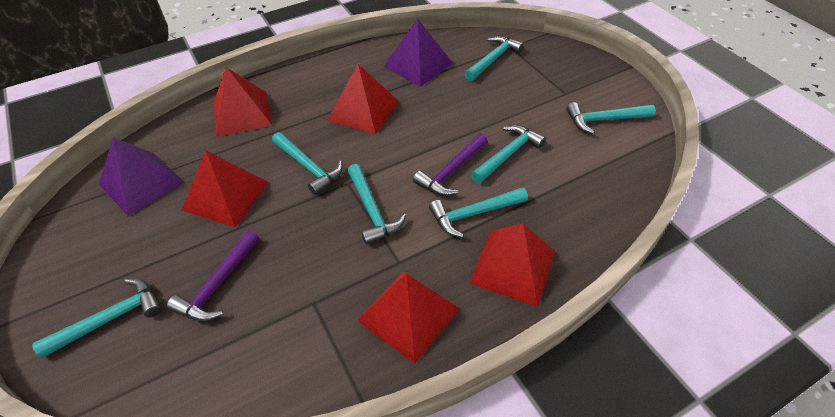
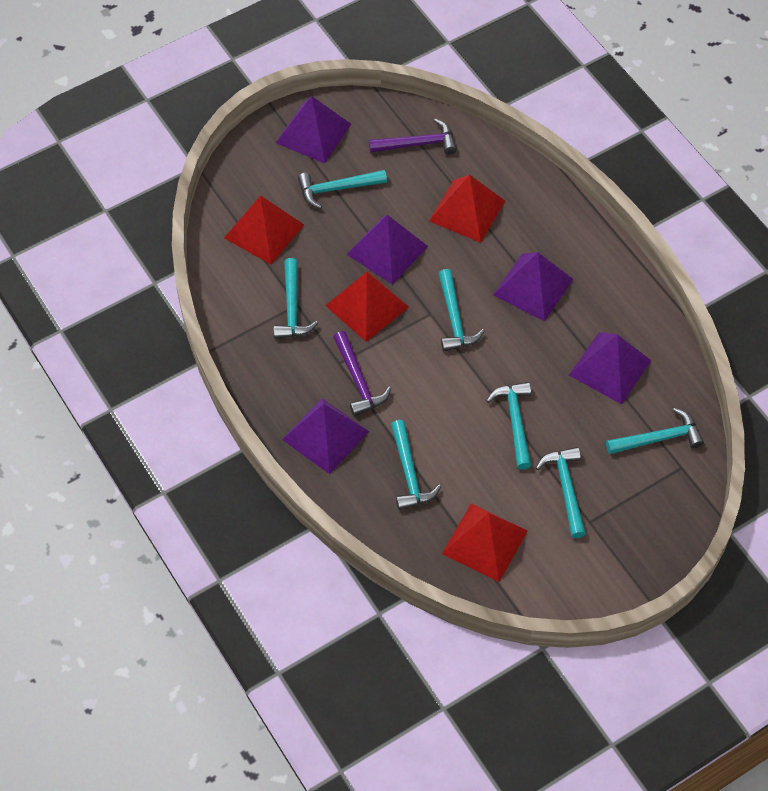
purple pyramid: [99,137,184,216] [384,19,453,87] = 2 -> [276,96,351,164] [282,398,369,474] [346,215,428,285] [493,252,573,321] [569,332,651,404] = 5
red pyramid: [182,150,268,227] [213,67,272,137] [327,64,399,134] [357,271,460,364] [469,223,555,307] = 5 -> [224,195,304,264] [325,271,409,342] [429,175,505,243] [442,503,528,582] = 4

